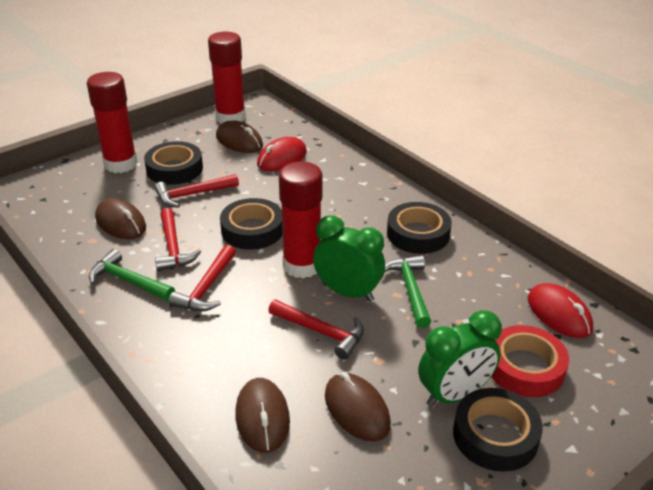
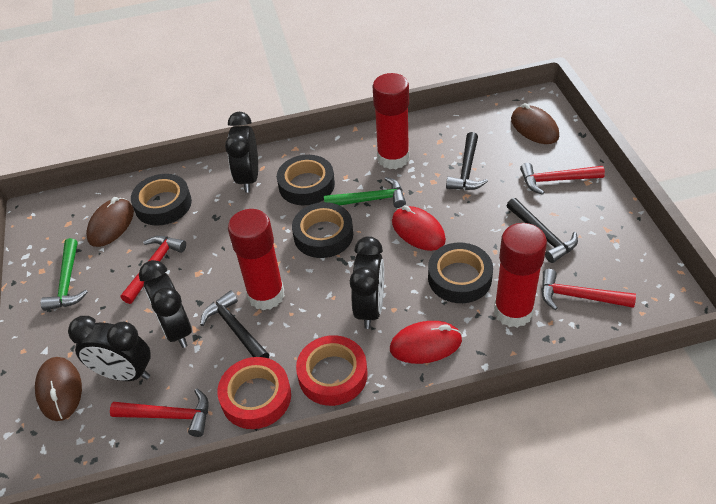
black clock: none = 0 -> [68,316,150,381] [139,260,192,348] [225,112,258,193] [350,236,384,329] = 4
black hammer: none = 0 -> [200,290,270,358] [446,132,488,190] [507,198,578,263] = 3
brown mouse: [95,198,146,239] [216,120,263,153] [235,378,290,453] [325,372,391,441] = 4 -> [35,357,82,421] [86,197,134,247] [511,103,559,144] = 3
green clock: [313,215,385,302] [418,310,502,407] = 2 -> none = 0
red tape: [491,325,569,397] = 1 -> [217,357,291,429] [296,335,368,406] = 2

